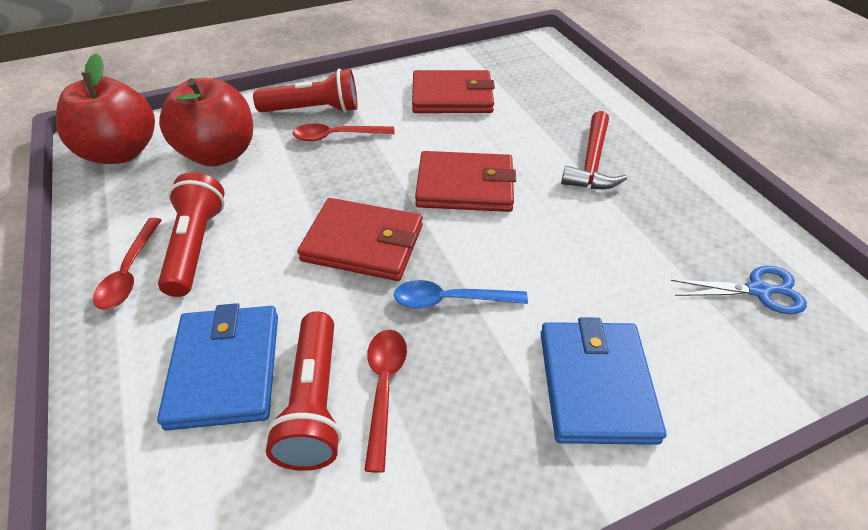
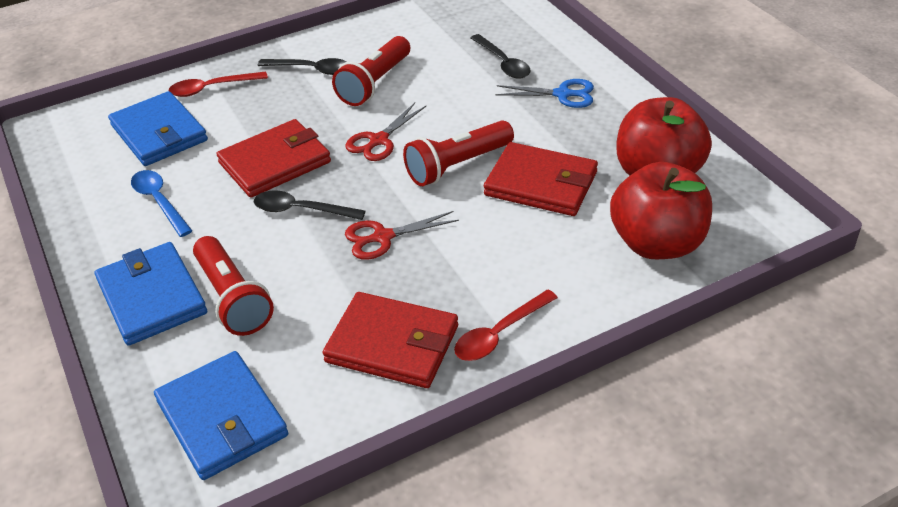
black spoon: none = 0 -> [254,190,365,220] [258,58,346,75] [471,34,531,79] = 3
blue wallet: [157,303,278,431] [540,317,666,445] = 2 -> [95,242,207,346] [108,91,208,166] [154,351,288,480] = 3
red hammer: [561,111,627,189] = 1 -> none = 0
red scissors: none = 0 -> [345,103,426,161] [345,211,459,260] = 2
red spoon: [93,218,162,310] [293,123,395,141] [364,330,407,473] = 3 -> [169,71,268,97] [454,290,558,361] = 2

